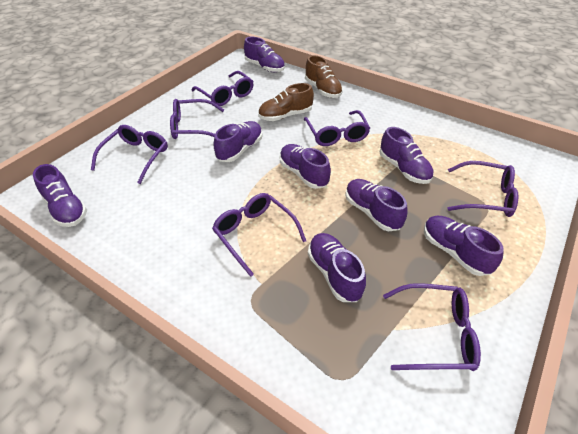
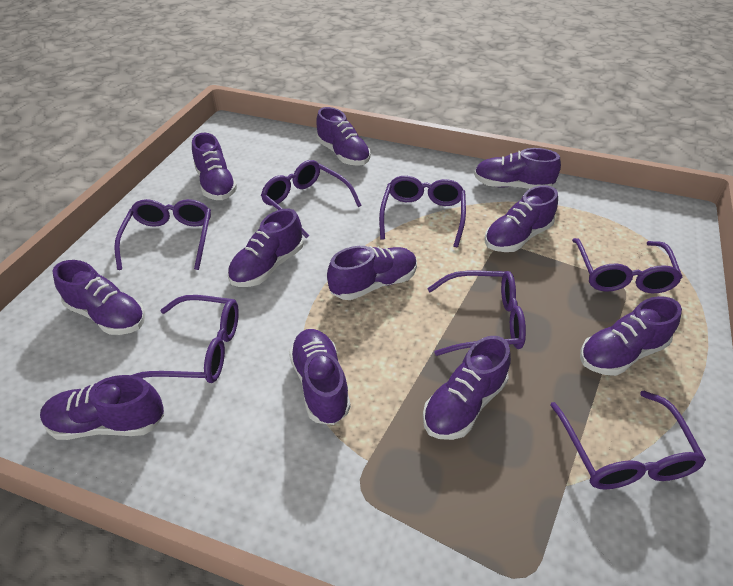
brown shoe: [258,83,314,121] [305,55,343,98] = 2 -> none = 0
purple shoe: [33,164,87,227] [214,121,263,162] [244,37,285,72] [280,144,331,189] [308,233,366,302] [345,179,408,231] [380,127,434,184] [424,216,504,276] = 8 -> [40,375,164,440] [53,260,145,335] [192,133,237,200] [228,209,303,287] [289,329,351,425] [316,107,370,166] [327,246,417,300] [423,336,511,440] [474,148,561,189] [485,185,558,252] [580,296,682,376] = 11

